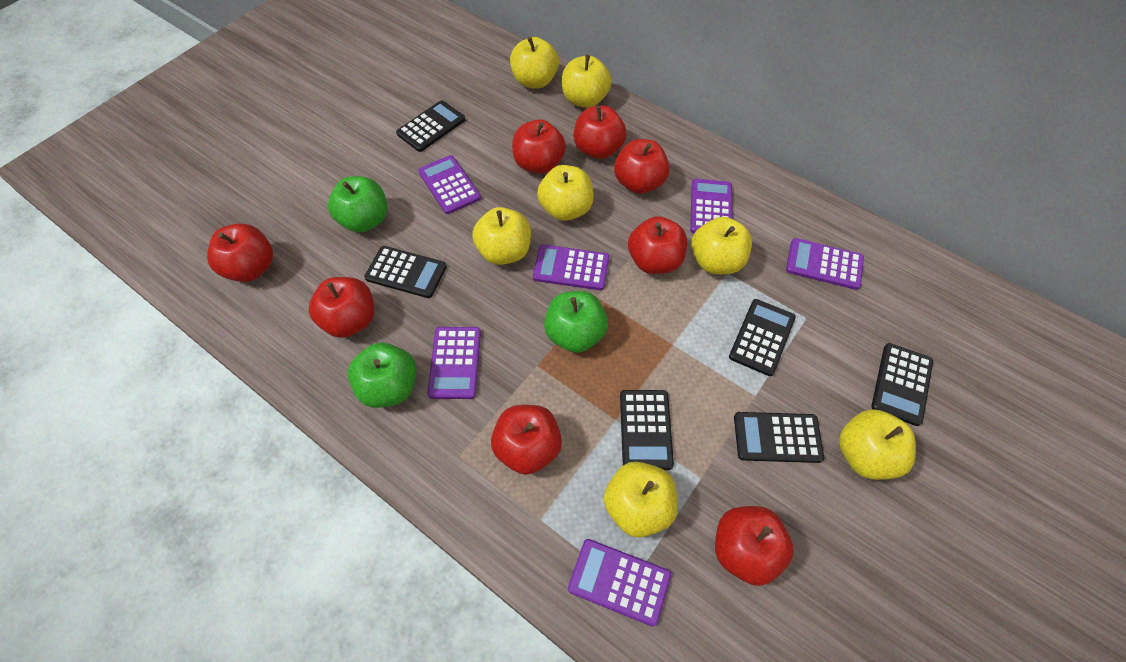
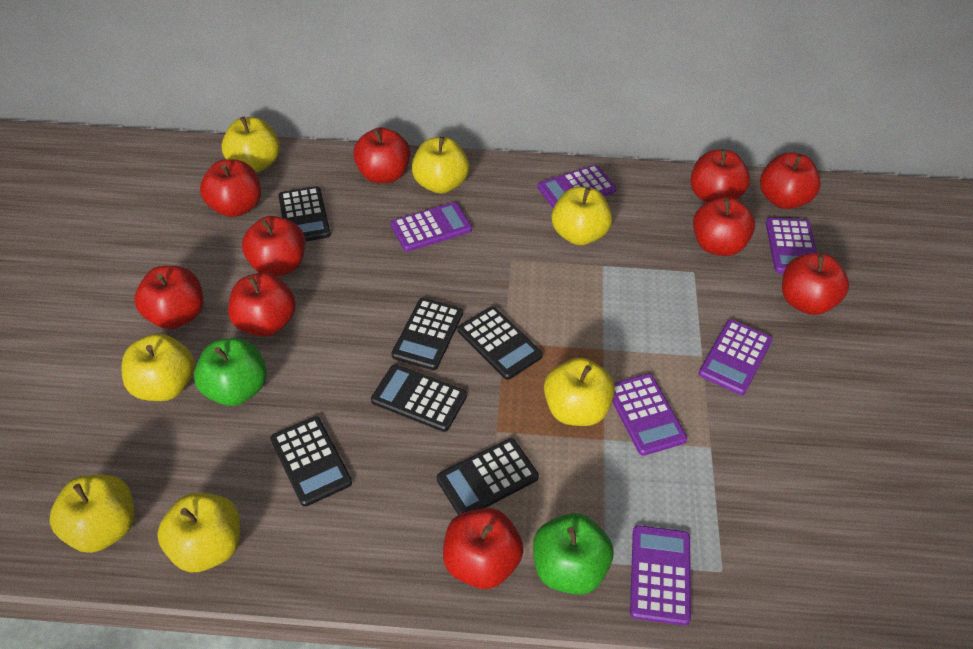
green apple: [328,176,387,233] [348,343,416,408] [544,291,608,353] = 3 -> [194,338,267,406] [533,513,613,595] = 2
red apple: [207,224,273,282] [309,277,374,338] [491,405,562,475] [512,120,566,174] [574,105,627,159] [614,139,670,194] [628,216,687,274] [715,506,794,586] = 8 -> [134,266,204,329] [200,159,261,217] [228,272,296,337] [242,216,305,276] [353,127,411,183] [443,508,523,589] [691,149,750,203] [693,197,755,256] [760,152,821,209] [782,253,849,315] = 10

